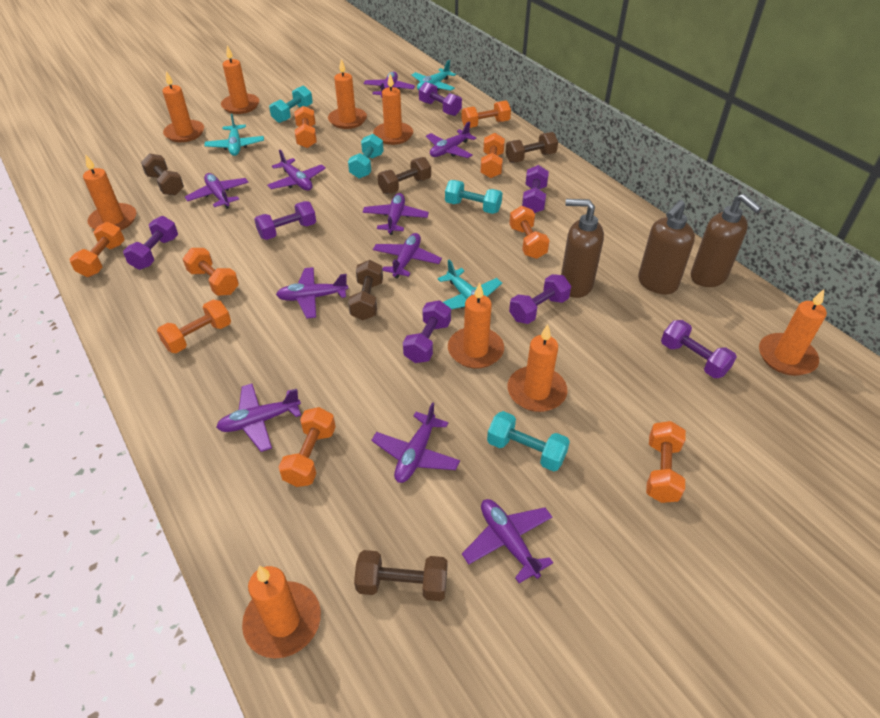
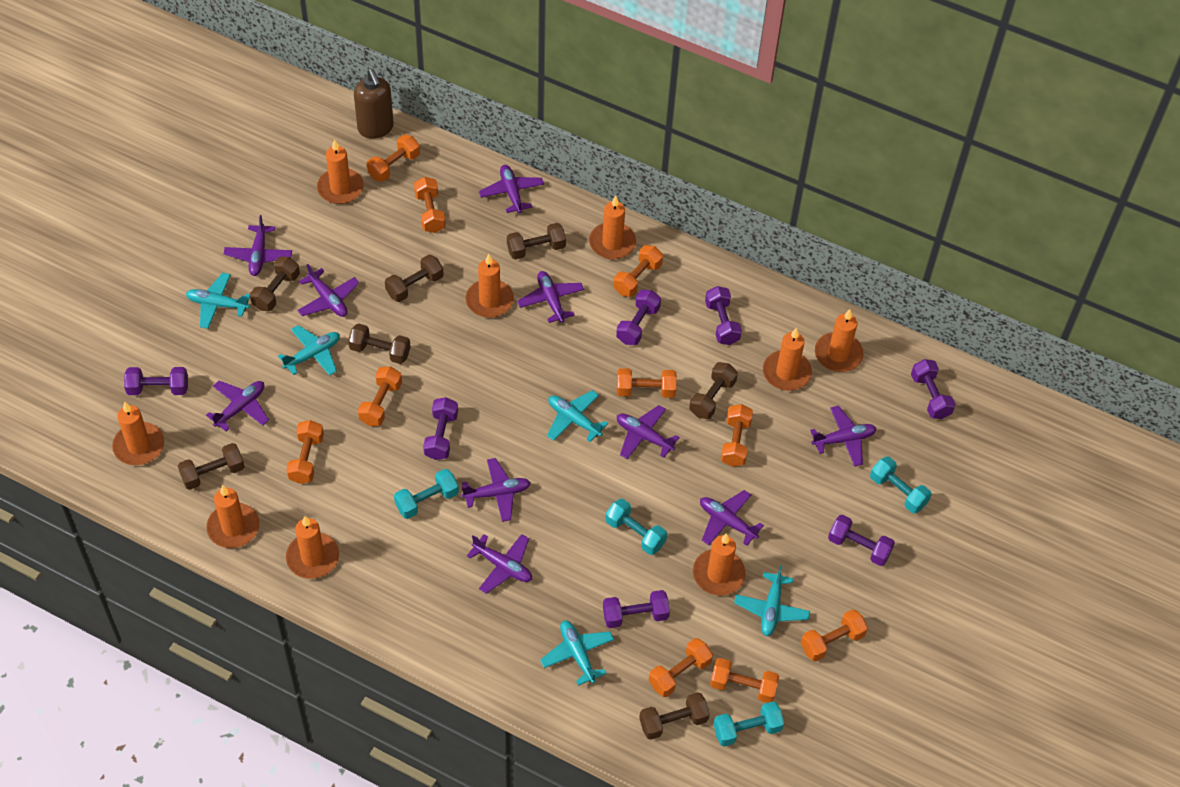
brown dumbbell: [141,153,184,196] [348,260,383,320] [354,550,447,601] [377,157,431,194] [505,132,558,163] = 5 -> [178,443,245,490] [250,257,300,311] [348,323,411,364] [385,255,444,302] [507,223,566,260] [639,692,710,740] [689,362,738,419] = 7
brown soap dispenser: [561,199,604,298] [638,200,695,294] [691,194,762,287] = 3 -> [354,68,394,139] = 1
orange dumbbell: [70,222,124,277] [157,300,231,353] [183,248,239,296] [279,407,336,487] [294,106,317,148] [461,101,511,128] [480,133,505,178] [509,206,550,259] [646,421,686,503] = 9 -> [286,420,324,484] [358,366,402,426] [367,135,420,182] [414,177,446,233] [613,245,663,297] [617,368,677,398] [649,638,713,697] [710,658,779,703] [721,404,753,467] [801,609,868,661] = 10
turquoise plane: [204,114,264,156] [412,60,456,91] [438,260,502,309] = 3 -> [186,273,250,329] [278,325,340,376] [540,621,614,686] [547,390,608,442] [734,565,810,636] = 5

